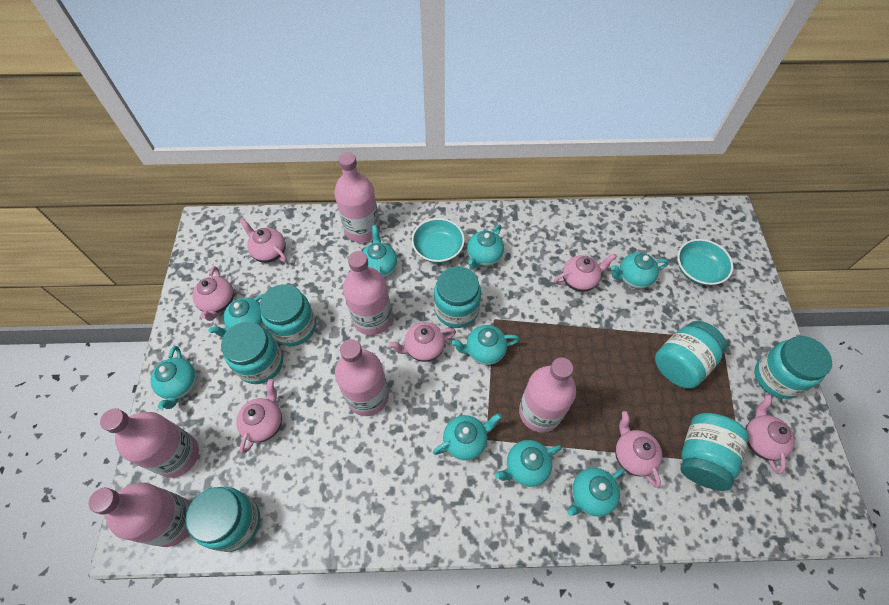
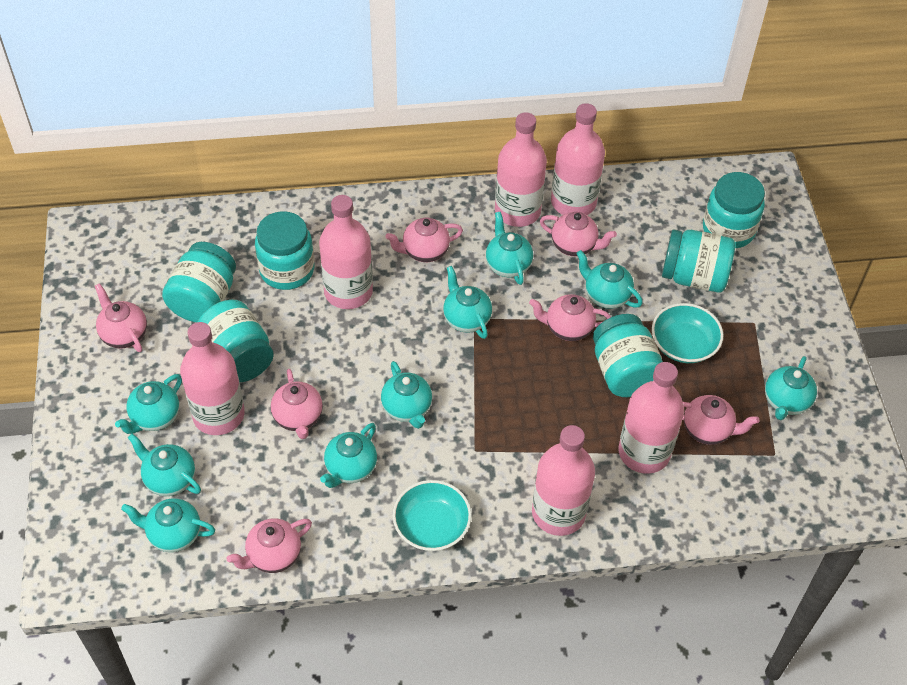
turquoise jar: [186,487,260,552] [221,322,283,384] [260,284,316,346] [434,266,481,328] [655,321,727,388] [680,413,749,491] [755,336,832,399] = 7 -> [162,242,236,322] [198,300,274,382] [255,211,314,290] [593,314,663,397] [662,230,735,292] [703,172,765,248] = 6

